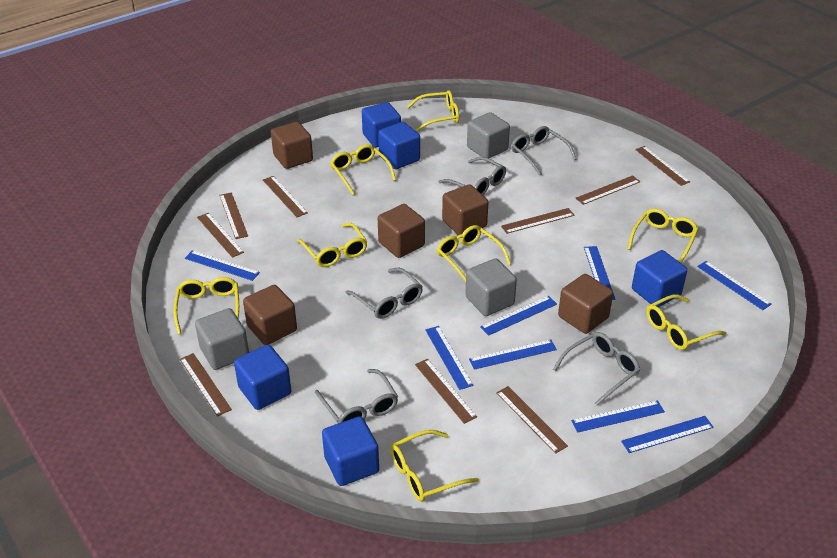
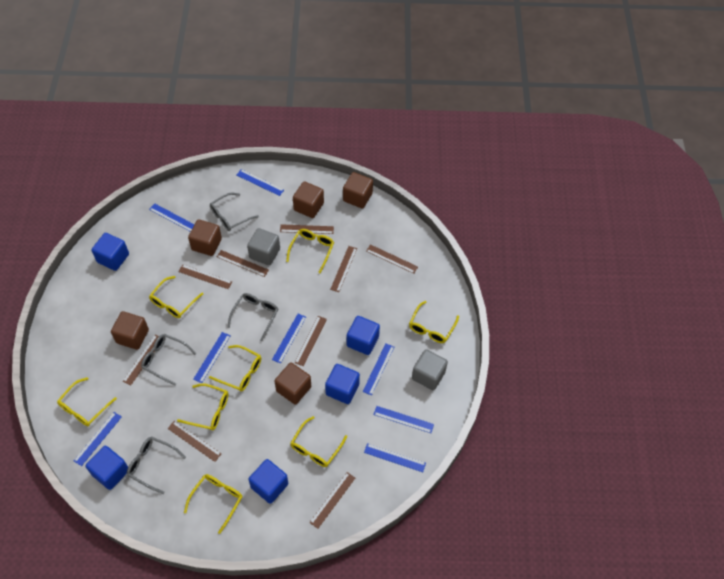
grey cube: [195,308,249,370] [465,258,517,316] [467,112,510,158] = 3 -> [247,228,280,266] [412,349,448,390] = 2
grey glasses: [315,369,398,423] [345,268,423,319] [438,157,506,195] [511,126,576,175] [553,332,640,406] = 5 -> [127,436,186,494] [141,334,196,386] [210,193,259,231] [227,293,278,342] = 4

